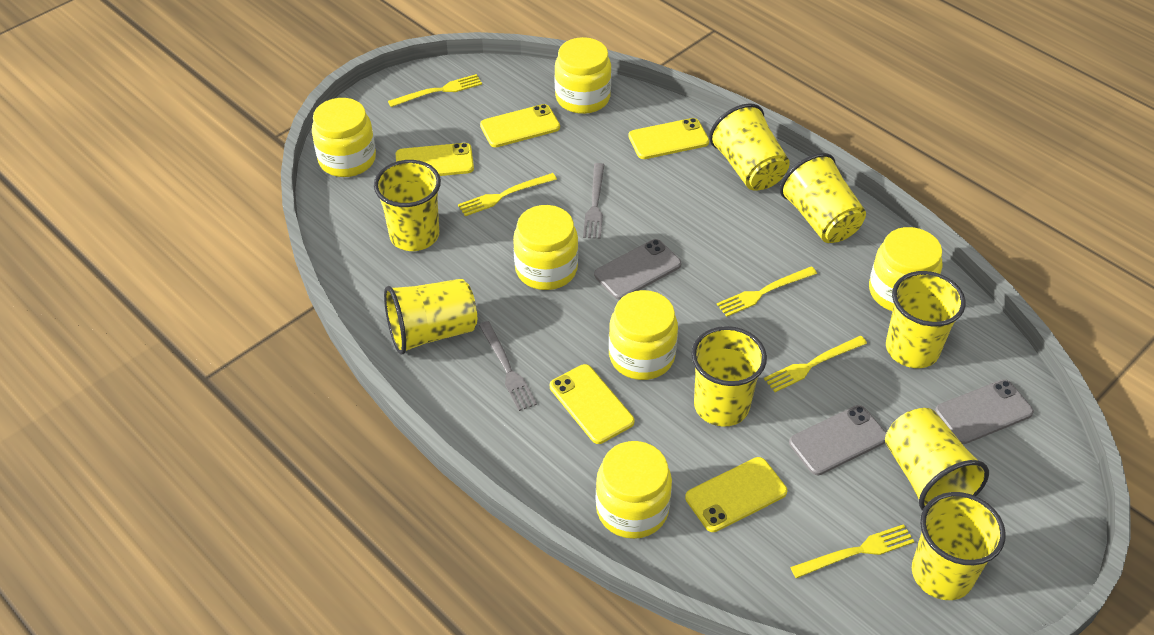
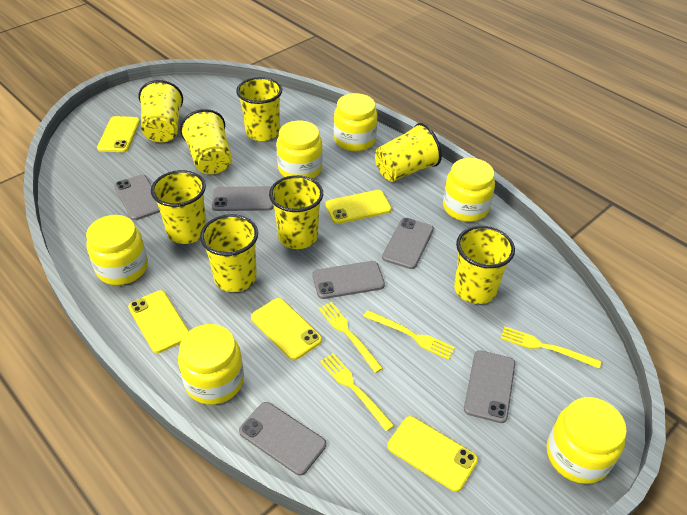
grey fork: [479,321,537,411] [583,163,604,239] = 2 -> none = 0
grey phone: [594,239,681,300] [789,405,886,475] [935,379,1034,444] = 3 -> [114,175,160,220] [212,186,274,211] [239,402,326,476] [312,261,385,299] [382,218,434,269] [464,350,515,423] = 6
yellow fork: [388,74,482,107] [458,173,557,216] [717,266,817,317] [764,336,867,392] [790,524,914,578] = 5 -> [318,302,383,373] [320,353,395,431] [363,310,455,360] [501,327,601,369] = 4

